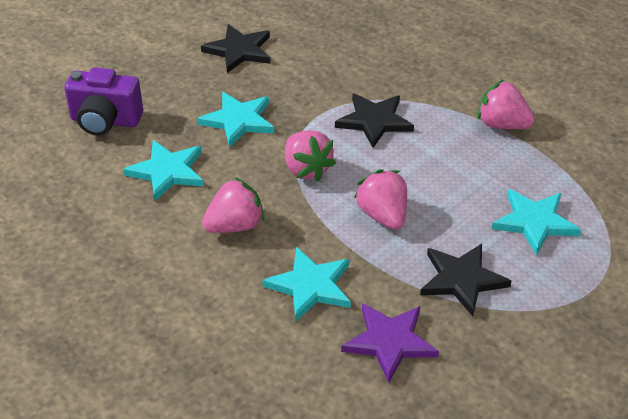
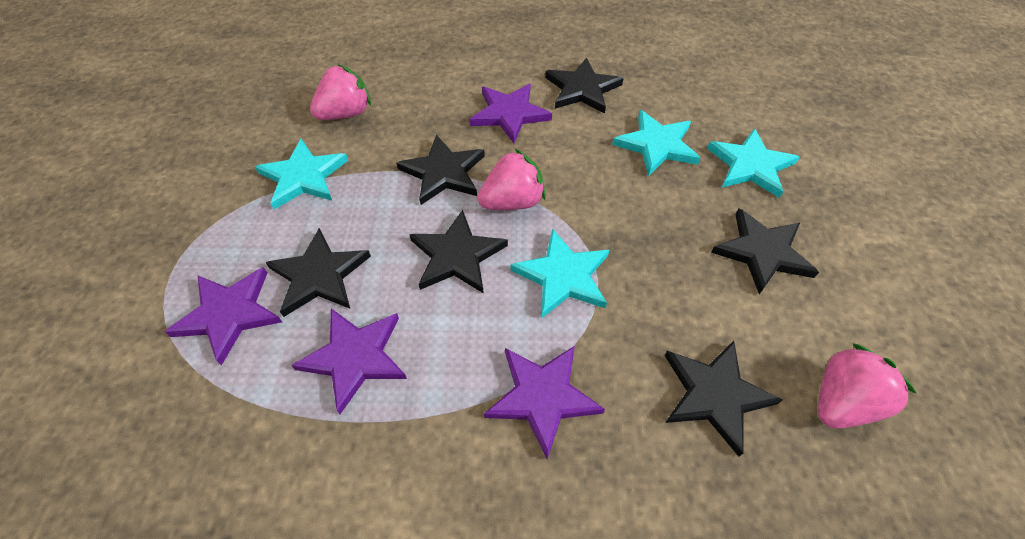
black star: [201,24,270,73] [335,93,414,148] [420,244,511,316] = 3 -> [265,228,371,317] [396,135,485,205] [409,210,508,294] [545,58,624,114] [665,341,783,457] [711,208,819,294] = 6
pink strawberry: [202,177,265,233] [285,130,336,182] [354,169,407,229] [478,80,535,129] = 4 -> [310,64,371,120] [478,149,546,210] [818,343,917,428] = 3
purple camera: [64,67,143,135] = 1 -> none = 0
purple star: [341,303,439,383] = 1 -> [165,267,282,366] [291,308,407,414] [469,84,552,143] [484,346,605,459] = 4

